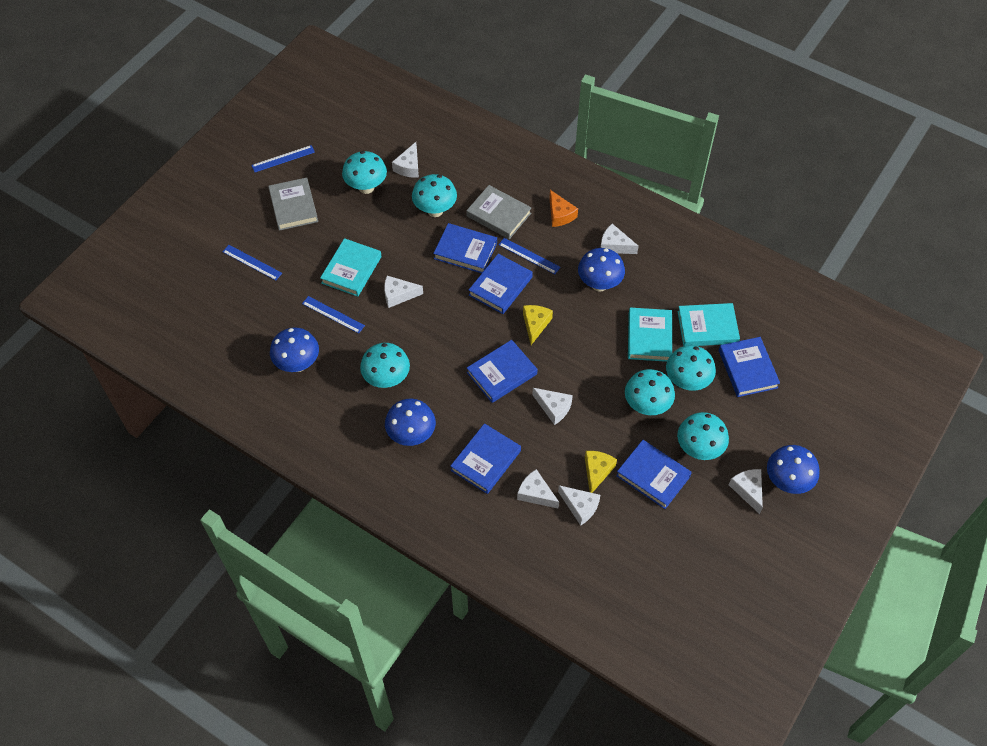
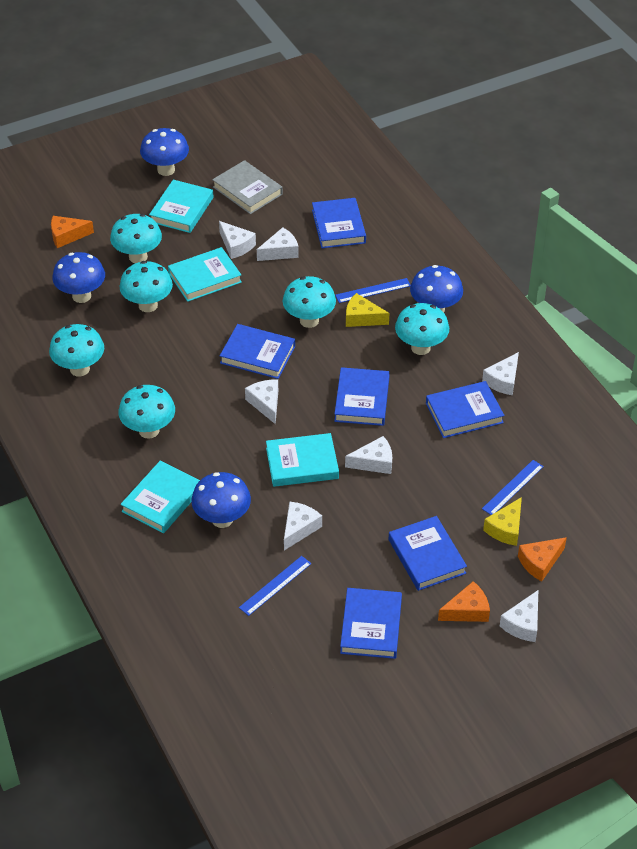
blue ruler: [222,245,282,281] [251,145,315,172] [302,296,365,333] [499,238,561,274] = 4 -> [239,556,312,616] [335,278,411,303] [482,460,544,515] = 3
grey book: [268,178,318,231] [466,185,532,239] = 2 -> [212,160,283,214] = 1
orange cheese: [549,190,578,227] = 1 -> [51,216,94,248] [438,581,490,622] [518,537,567,581] = 3
turquoise book: [320,238,382,297] [628,308,672,362] [677,303,740,346] = 3 -> [120,461,200,533] [149,180,213,233] [168,247,242,302] [266,433,339,487] = 4

